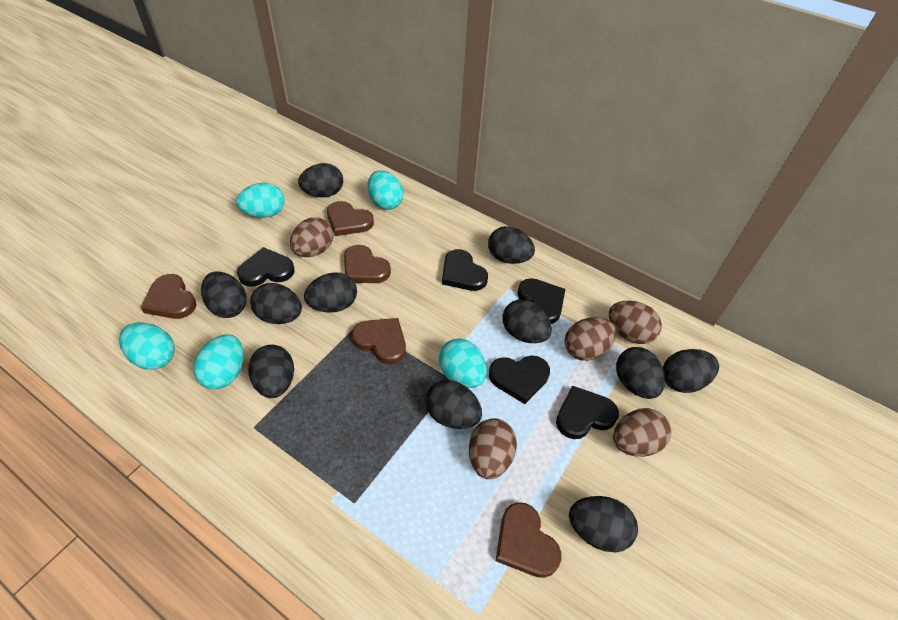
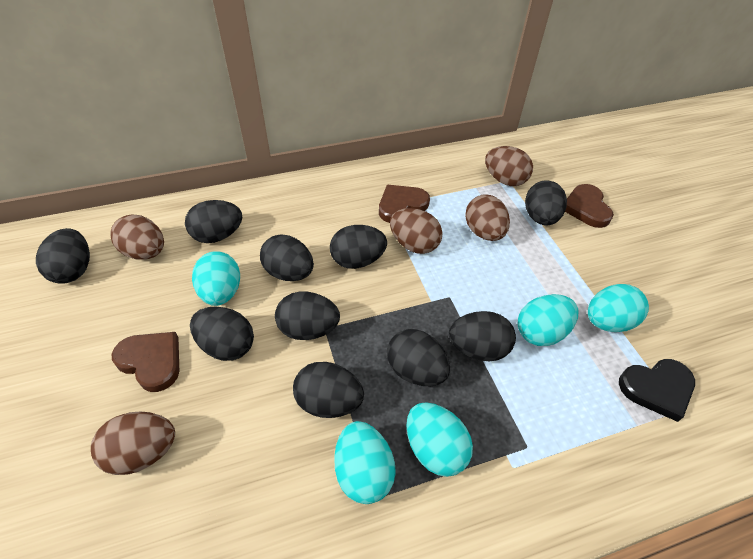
black egg: [201,272,247,318] [248,345,294,398] [250,283,302,324] [298,163,343,197] [304,273,357,313] [425,380,482,429] [488,226,535,264] [502,299,552,343] [569,496,638,553] [616,347,665,399] [663,349,719,393] = 11 -> [36,228,90,284] [185,200,242,243] [190,306,254,361] [260,234,314,281] [275,291,340,340] [293,362,364,418] [330,225,387,269] [387,329,450,386] [449,311,516,361] [525,180,567,225] = 10
black heart: [237,247,295,287] [442,249,488,291] [489,355,550,404] [517,278,565,324] [556,386,619,439] = 5 -> [619,359,695,422] = 1
brown heart: [141,274,197,319] [327,201,374,236] [344,245,391,283] [352,318,406,364] [496,502,561,578] = 5 -> [112,332,179,392] [379,185,430,223] [565,184,614,228] = 3

